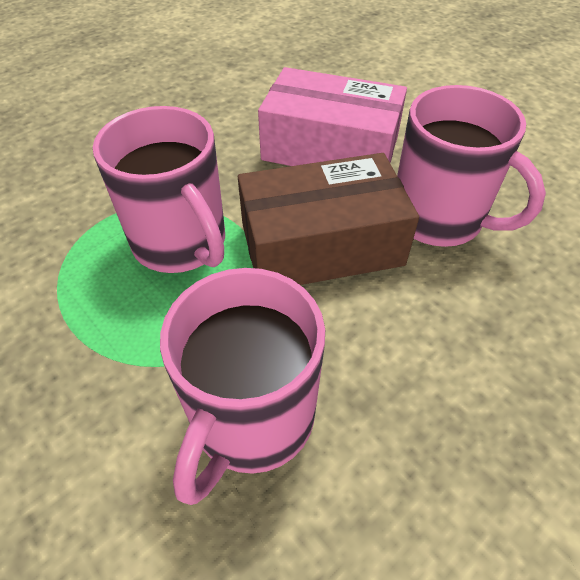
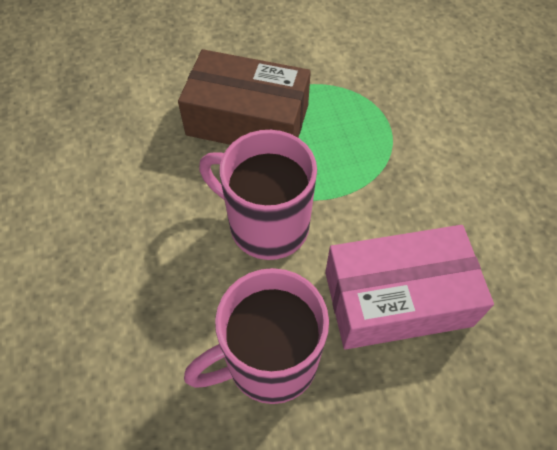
pink mug: [93,106,225,273] [160,268,325,505] [397,85,546,247] = 3 -> [184,268,329,404] [199,130,317,260] = 2

